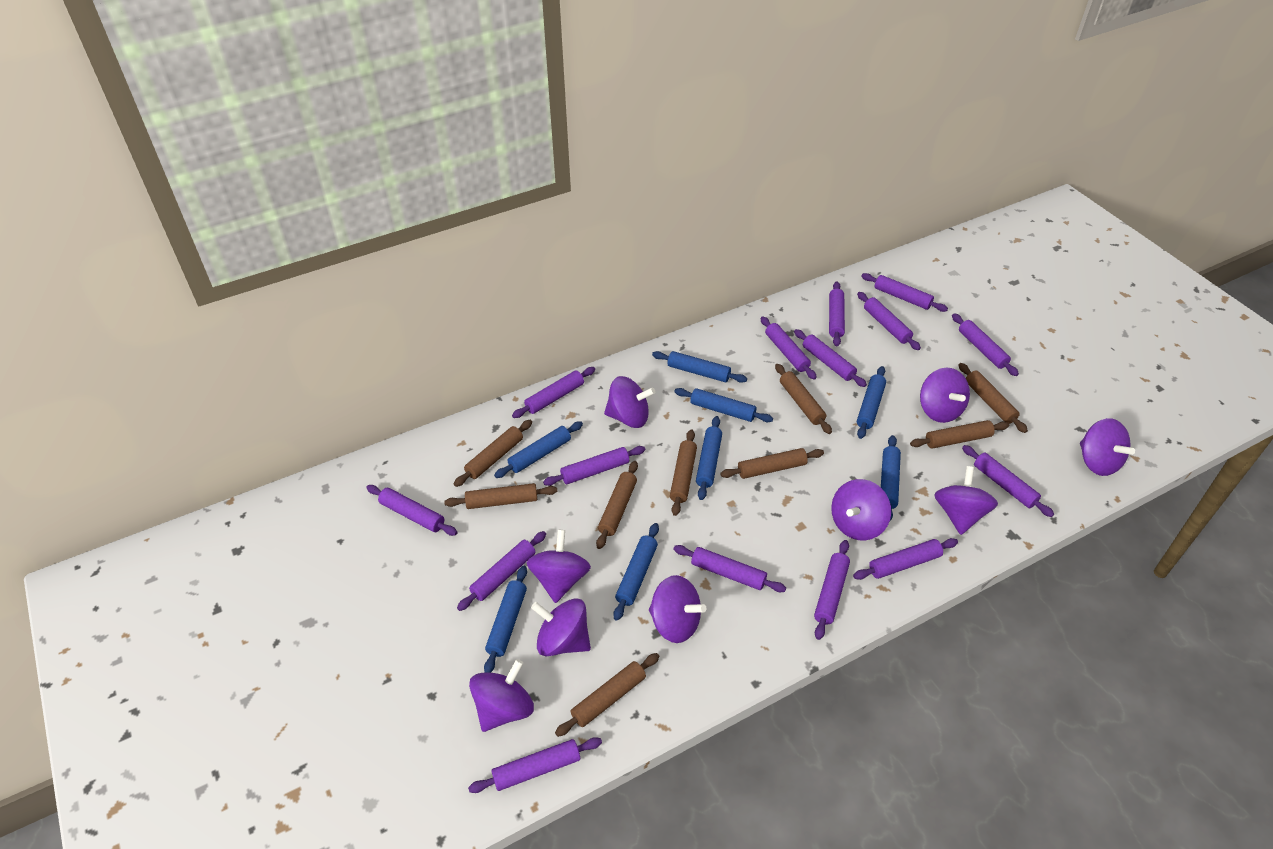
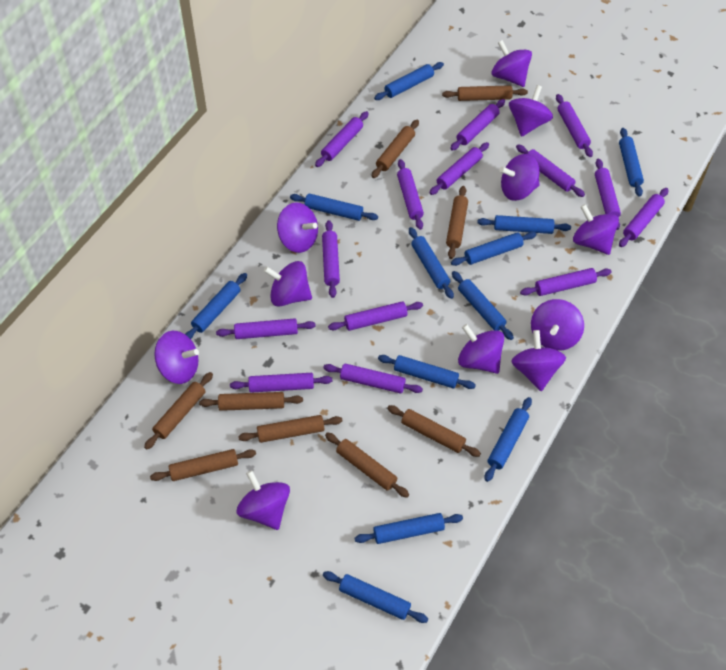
blue rolling pin: [484,566,527,673] [494,421,583,478] [613,523,659,621] [652,351,747,383] [675,388,773,422] [696,416,722,500] [857,366,886,439] [881,435,901,521] = 8 -> [185,273,247,339] [290,193,378,221] [323,571,428,623] [355,513,463,544] [374,62,444,100] [378,355,476,389] [409,227,454,299] [451,232,537,266] [452,271,514,340] [477,215,571,234] [485,397,532,482] [619,128,644,197] = 12
purple rolling pin: [366,485,458,536] [457,531,546,611] [468,737,602,793] [512,367,595,418] [543,446,645,486] [673,545,786,592] [761,316,817,380] [794,329,867,387] [814,540,850,640] [829,282,845,347] [853,538,958,580] [857,292,921,350] [861,273,948,312] [952,313,1019,376] [962,445,1054,517] = 15 -> [216,318,316,339] [230,373,332,393] [315,111,369,167] [322,220,340,298] [323,363,423,394] [328,301,423,331] [397,159,424,230] [429,142,489,195] [450,99,505,151] [516,144,585,197] [520,268,612,296] [556,94,593,157] [595,159,621,230] [619,188,668,247] = 14
purple spinning top: [469,659,534,732] [527,530,591,603] [531,598,591,657] [604,376,655,428] [649,575,706,643] [831,479,891,540] [920,367,970,423] [934,466,998,535] [1080,418,1135,476] = 9 -> [154,331,199,384] [237,470,290,530] [264,261,312,307] [277,202,318,253] [458,324,504,374] [491,40,532,87] [500,154,540,201] [509,85,553,137] [511,330,566,391] [531,299,584,351] [573,204,619,255] = 11

